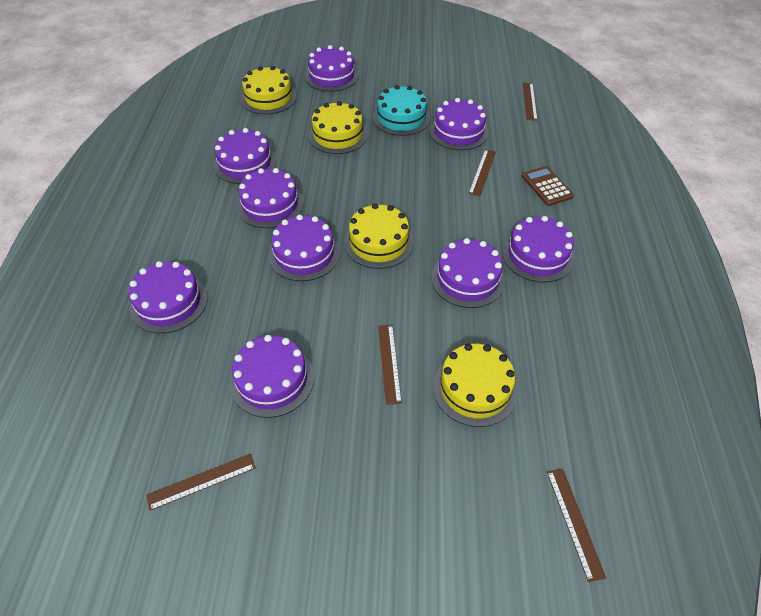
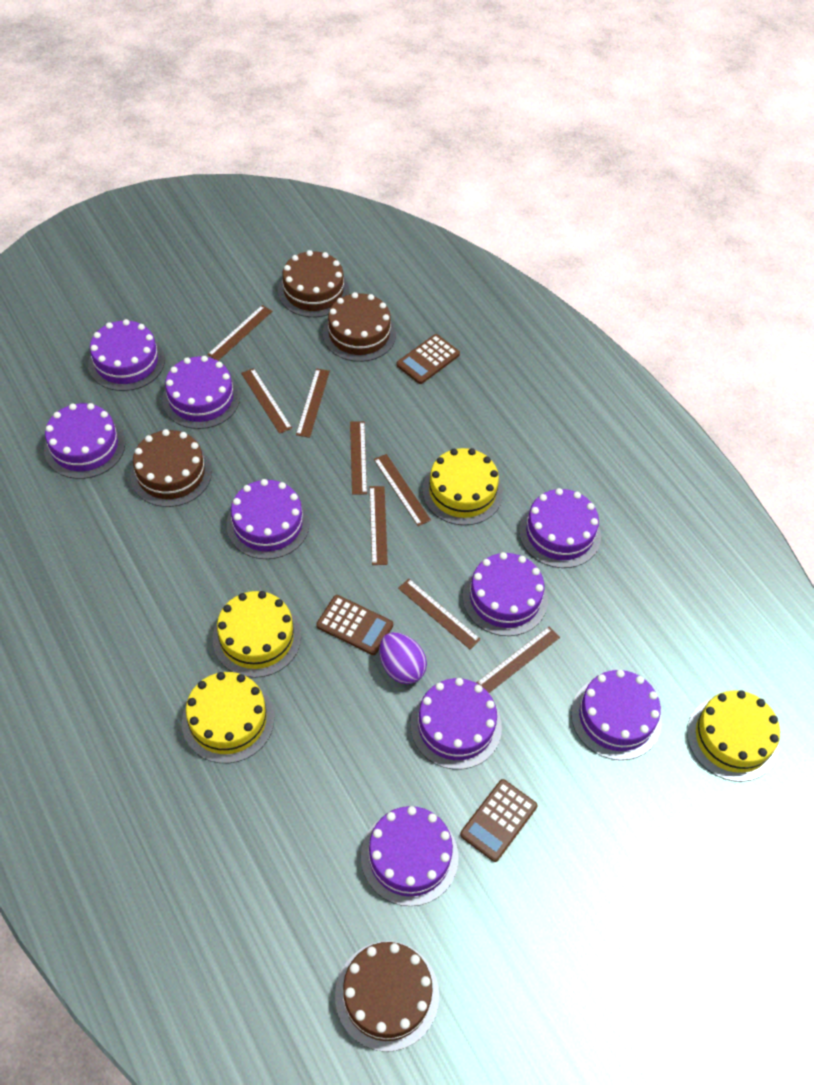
brown cake: none = 0 -> [130,429,212,507] [278,250,349,317] [323,292,396,362] [335,941,439,1052] = 4
brown calculator: [522,166,574,206] = 1 -> [316,595,393,655] [397,334,460,384] [460,779,537,862] = 3
brown ruler: [146,454,256,511] [378,325,402,405] [468,149,496,196] [523,83,537,121] [547,469,606,582] = 5 -> [207,305,272,361] [241,368,292,434] [296,368,330,438] [350,421,367,495] [370,486,388,565] [374,454,431,526] [398,579,481,649] [476,626,560,693] = 8
purple egg: none = 0 -> [379,632,427,684] = 1
turquoise cake: [373,85,430,136] = 1 -> none = 0

